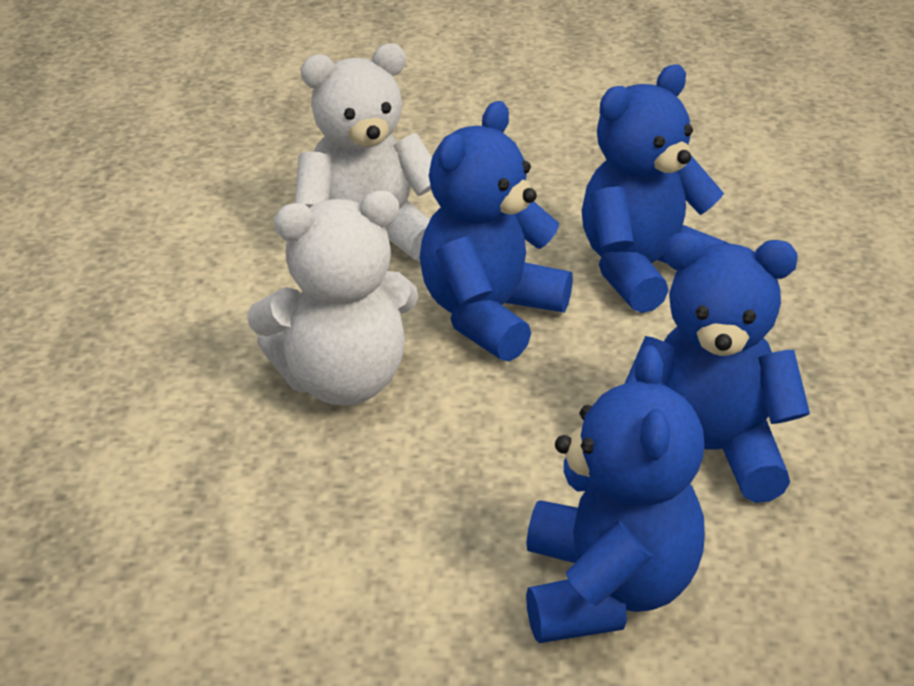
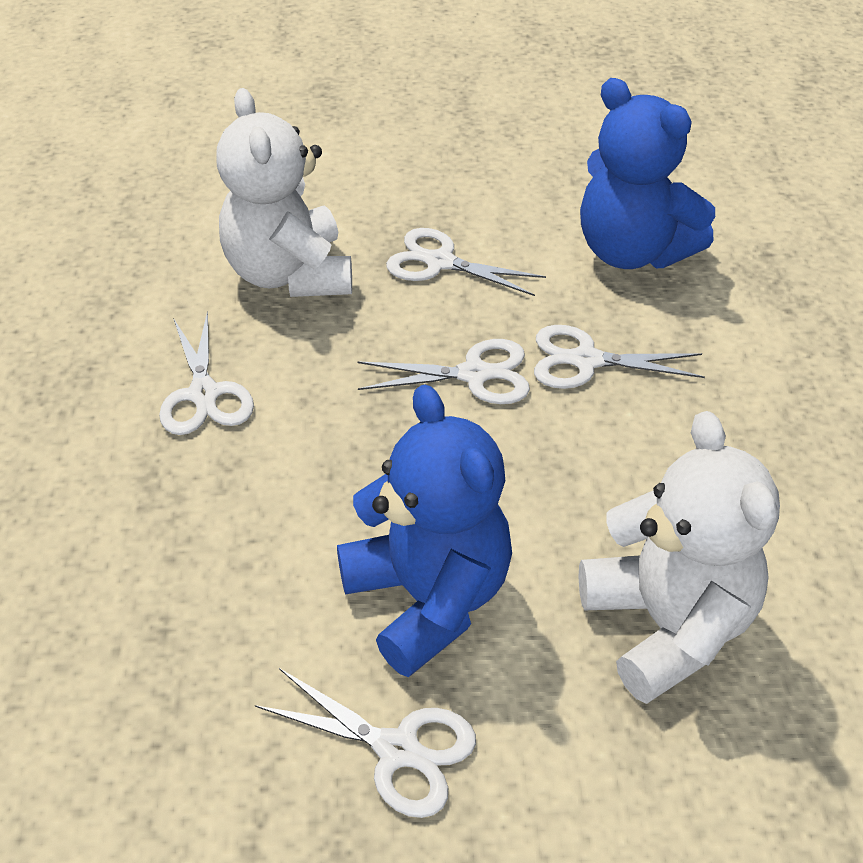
blue teddy bear: [419,101,573,362] [526,345,705,643] [582,64,728,313] [624,232,810,503] = 4 -> [337,384,512,677] [580,78,715,269] = 2
white scissors: none = 0 -> [159,311,254,435] [255,668,476,818] [358,339,530,404] [386,228,546,296] [534,325,705,389] = 5

